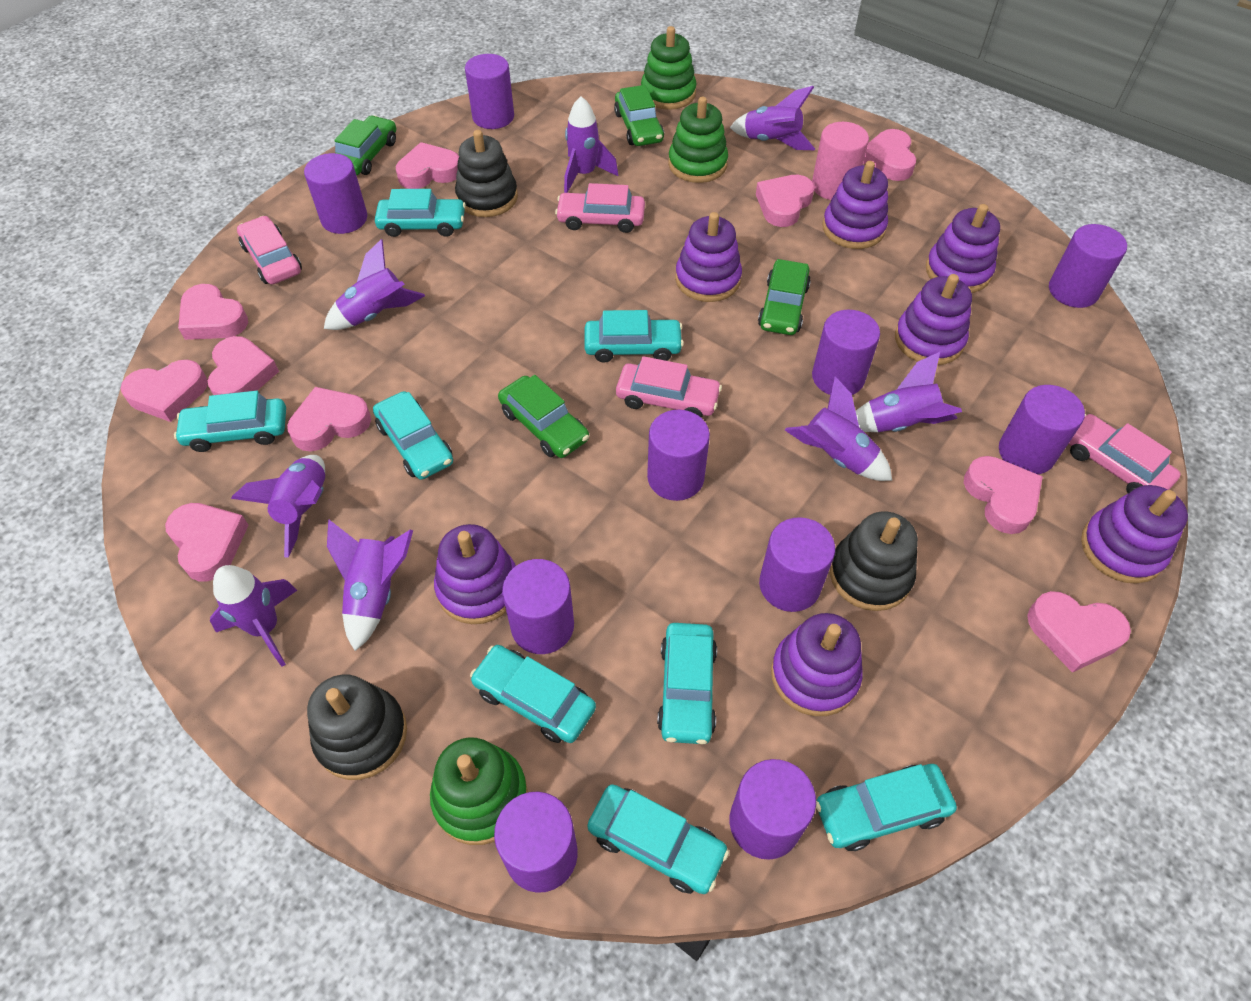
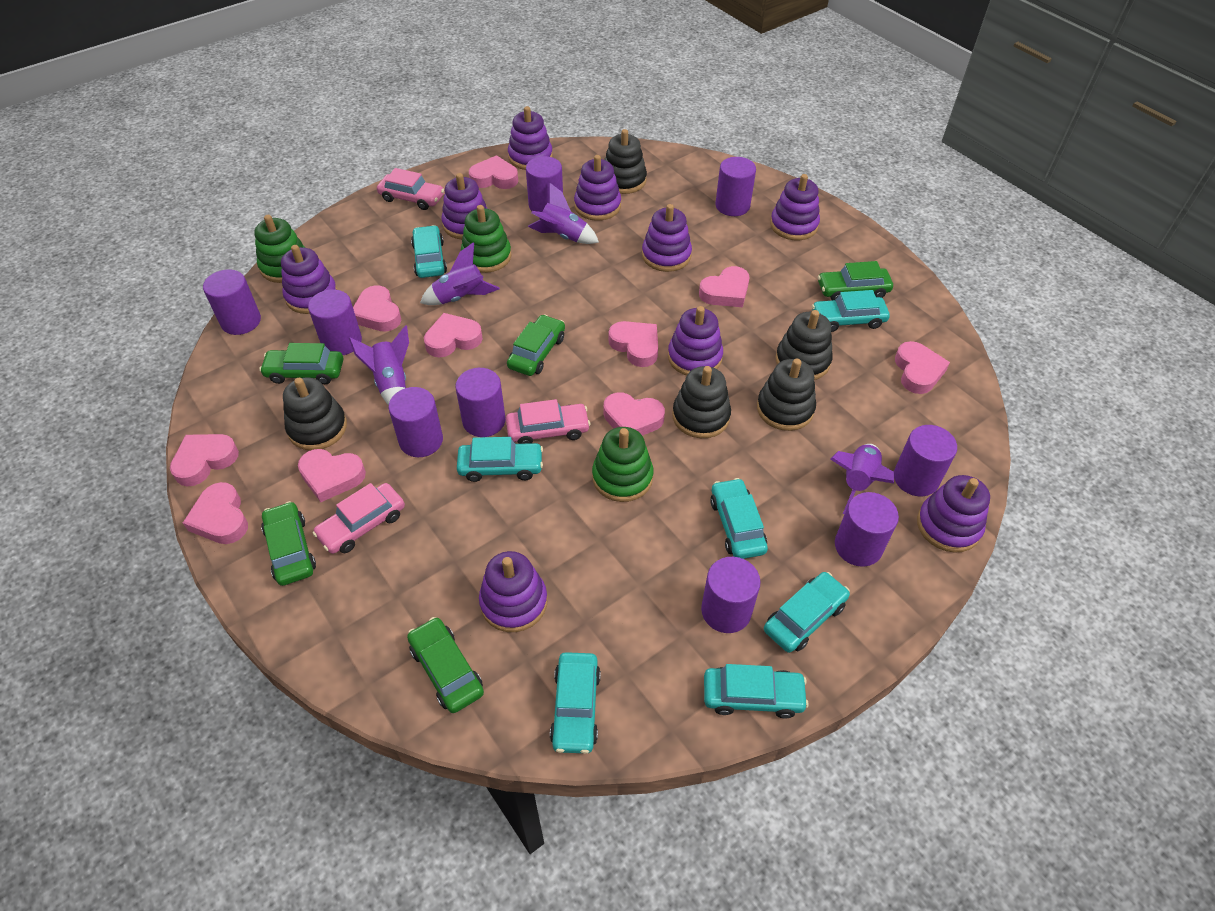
black stacking toy: [307,674,407,780] [455,130,518,217] [830,511,918,611] = 3 -> [283,378,347,450] [604,129,647,194] [672,366,731,438] [757,359,816,431] [775,310,833,380] = 5
green car: [334,116,396,175] [498,375,589,458] [614,85,664,146] [758,259,811,335] = 4 -> [259,343,343,384] [261,501,316,586] [407,617,484,713] [507,314,565,376] [818,261,893,300] = 5
pink car: [237,216,302,284] [555,183,645,233] [616,356,722,418] [1069,414,1181,493] = 4 -> [313,483,405,554] [377,168,444,210] [506,399,590,444] = 3
pink cylinder: [812,122,869,200] = 1 -> none = 0
purple cylinder: [304,153,367,234] [465,54,514,129] [494,792,578,893] [502,559,574,654] [647,410,710,501] [729,759,816,860] [759,517,835,612] [812,310,880,395] [999,385,1085,474] [1049,224,1127,308] = 10 -> [203,269,261,335] [308,289,362,355] [388,387,443,457] [455,368,506,437] [526,156,563,212] [701,557,761,633] [716,157,756,216] [835,492,899,567] [894,425,957,496] = 9
purple rocket: [210,565,297,667] [231,455,325,558] [324,239,425,330] [327,520,413,651] [564,96,618,193] [730,86,815,150] [785,376,892,481] [856,352,962,432] = 8 -> [349,325,409,406] [420,242,500,305] [528,183,599,244] [830,444,894,514] = 4
purple stacking toy: [434,524,516,624] [675,212,742,302] [771,613,863,716] [822,161,888,249] [895,274,972,365] [926,204,1000,293] [1081,485,1188,584] = 7 -> [281,245,337,314] [441,173,487,239] [479,551,548,632] [508,106,553,170] [574,155,621,221] [642,204,692,272] [668,306,723,376] [770,174,820,240] [917,475,990,553] = 9
turquoise car: [174,391,286,452] [373,391,453,480] [375,189,466,237] [470,645,596,743] [584,310,684,363] [587,784,729,894] [657,623,717,744] [816,764,957,851] = 8 -> [411,225,447,278] [457,437,543,482] [550,652,601,754] [704,664,809,718] [710,478,768,559] [764,572,850,653] [812,290,890,332] = 7

